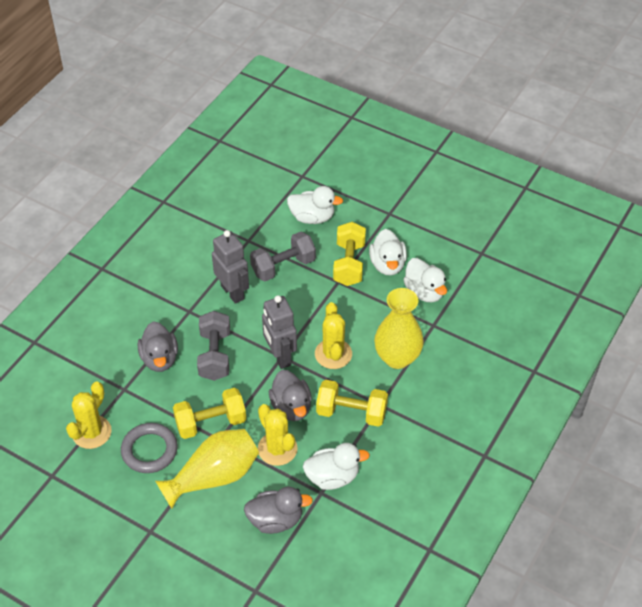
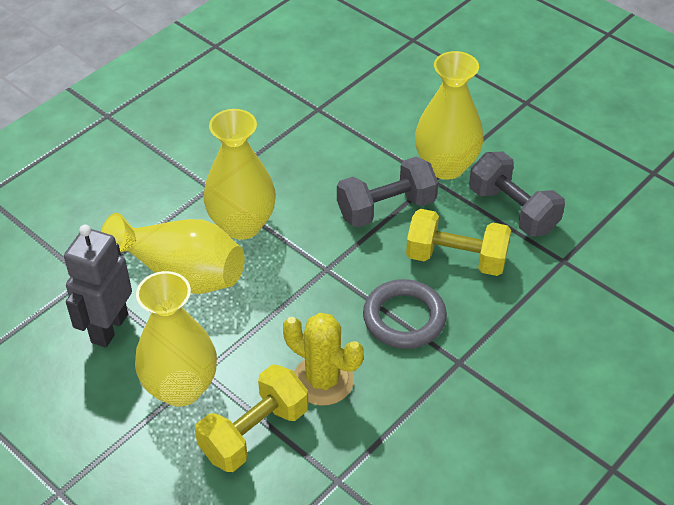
grey duck: [138,321,178,372] [244,487,313,534] [269,370,312,421] = 3 -> none = 0
grey robot: [212,230,249,304] [262,295,297,369] = 2 -> [64,224,132,348] = 1
white duck: [287,186,343,224] [303,443,370,490] [369,229,407,276] [403,258,447,302] = 4 -> none = 0
yellow cactus: [66,382,112,449] [258,404,298,466] [315,302,352,369] = 3 -> [283,313,364,406] = 1
yellow dumbbell: [173,388,246,439] [316,380,388,427] [333,222,366,286] = 3 -> [195,365,308,472] [406,209,511,276] = 2
yellow vase: [155,429,259,509] [374,288,424,369] = 2 -> [101,213,245,294] [135,271,217,407] [203,109,276,240] [415,51,484,180] = 4

